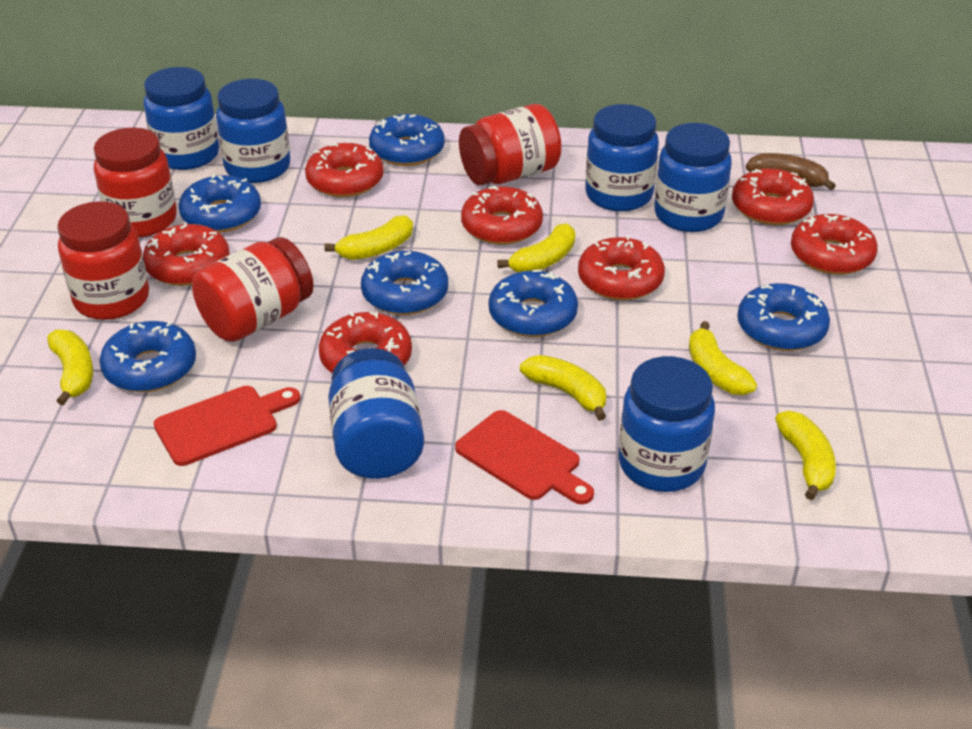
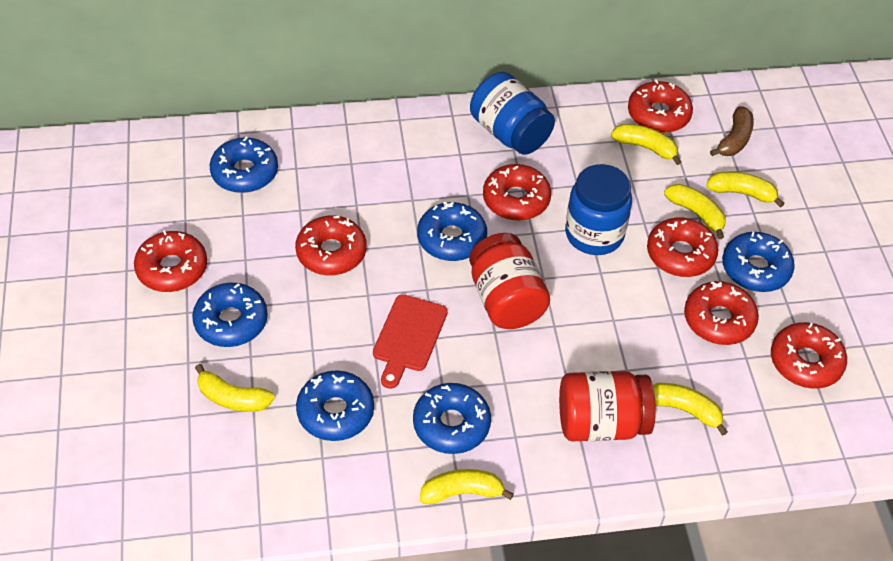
blue jar: [144,67,219,170] [216,79,290,183] [328,348,424,479] [585,104,659,212] [618,356,715,492] [654,123,732,232] = 6 -> [470,72,555,155] [565,164,632,255] = 2
red cutting board: [154,386,300,466] [455,410,594,504] = 2 -> [373,294,448,389] = 1
red jar: [57,201,149,320] [94,128,177,238] [192,237,314,342] [459,104,562,185] = 4 -> [469,233,550,329] [559,371,656,441] = 2

